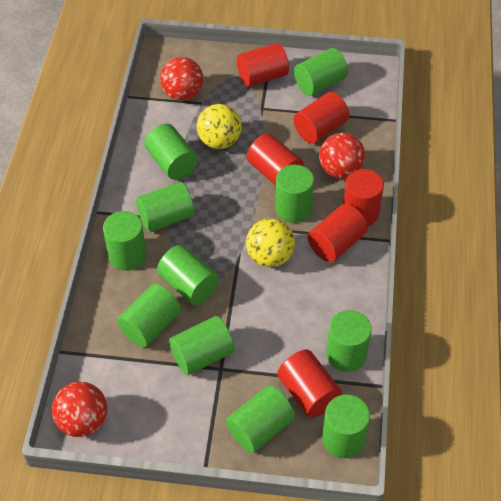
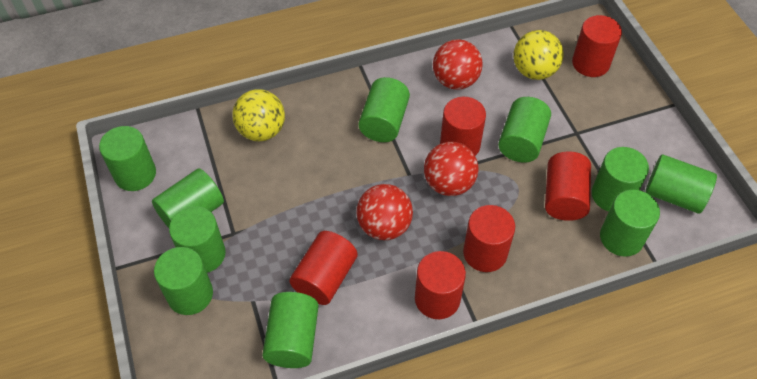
green cylinder: [103,211,146,271] [117,284,181,348] [136,182,195,232] [144,124,198,180] [157,245,219,305] [169,316,235,375] [226,385,295,453] [275,165,314,223] [294,48,348,96] [322,395,370,458] [326,310,372,372] = 11 -> [99,126,156,191] [152,168,224,228] [154,247,213,315] [169,206,226,273] [262,292,319,368] [358,77,410,142] [498,97,551,163] [592,147,649,212] [600,190,660,257] [645,155,717,214] = 10

